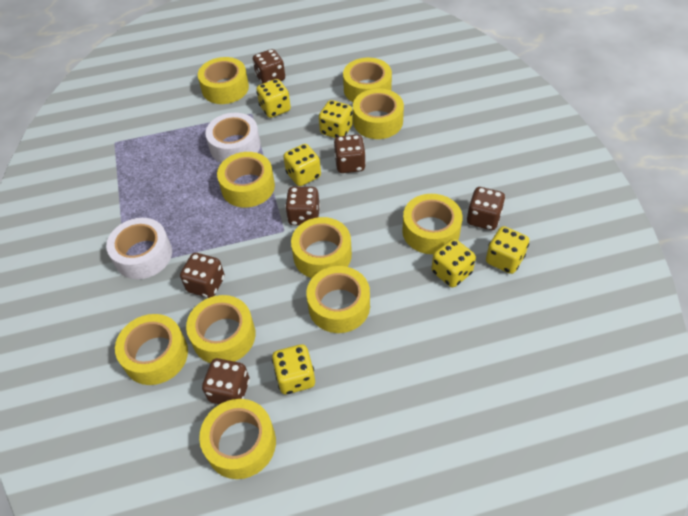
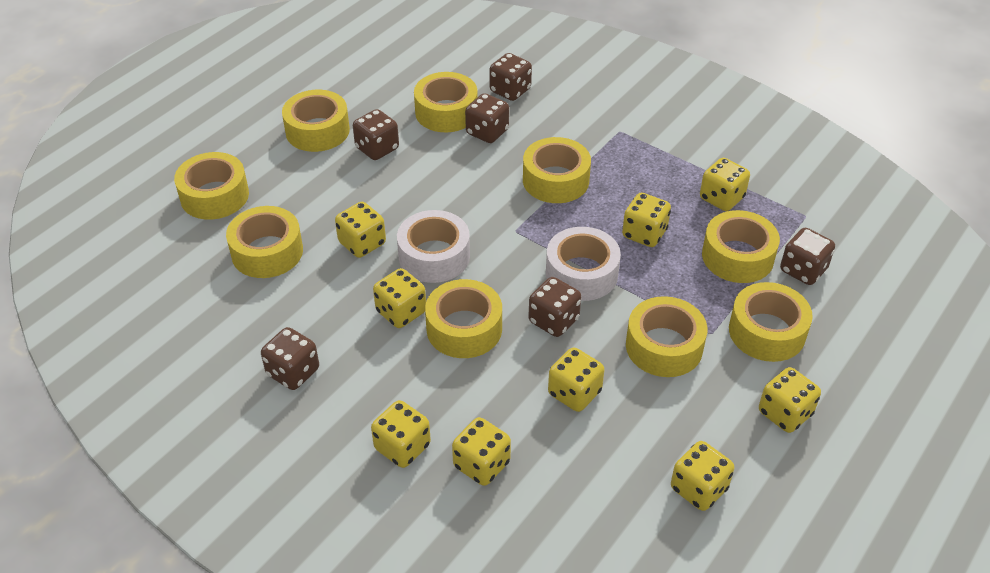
yellow dice: [256,79,291,118] [272,344,315,394] [283,144,321,186] [319,100,353,138] [431,239,476,287] [486,226,529,274] = 6 -> [335,202,386,258] [371,400,431,468] [373,268,426,328] [452,417,511,486] [548,347,604,412] [622,193,671,247] [671,441,734,511] [700,158,750,211] [759,367,821,433] = 9
yellow tape: [115,314,188,385] [186,295,256,363] [198,57,249,104] [199,399,276,479] [217,152,275,208] [291,217,352,278] [306,266,370,333] [343,58,392,102] [353,89,404,139] [402,194,462,254] = 10 -> [174,152,249,220] [226,206,303,278] [282,90,350,152] [414,72,478,132] [425,279,502,358] [523,137,591,203] [626,296,707,377] [702,210,780,283] [729,282,813,362] = 9

